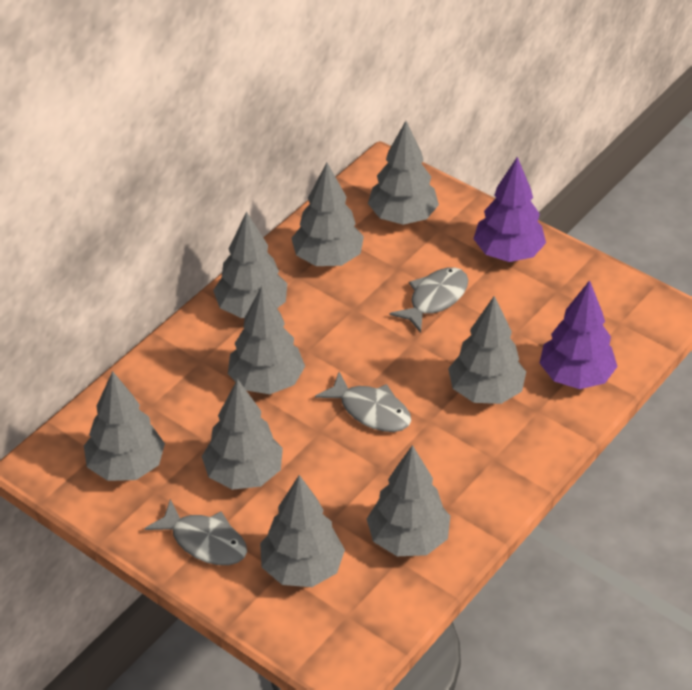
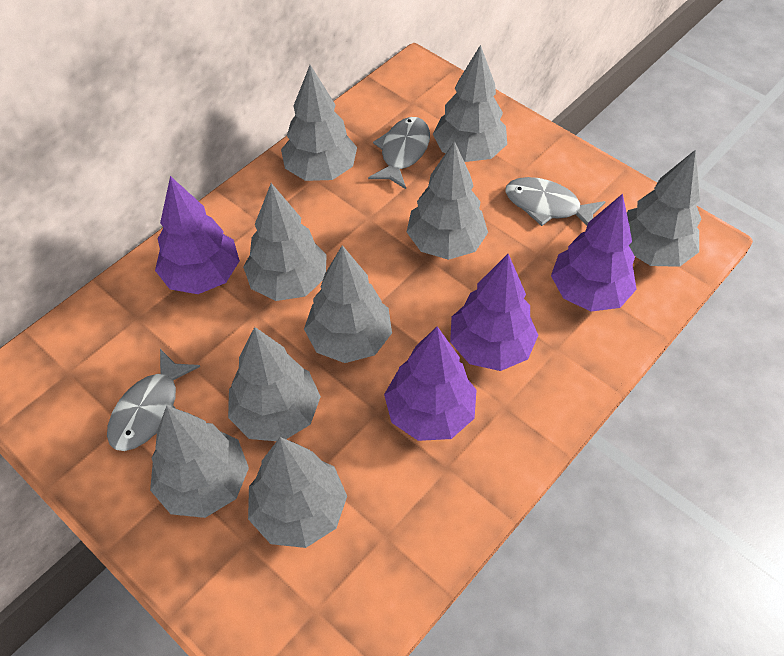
purple tree: [473,157,546,262] [540,280,618,389] = 2 -> [155,176,240,294] [384,326,477,441] [450,254,538,371] [551,194,637,312] = 4

